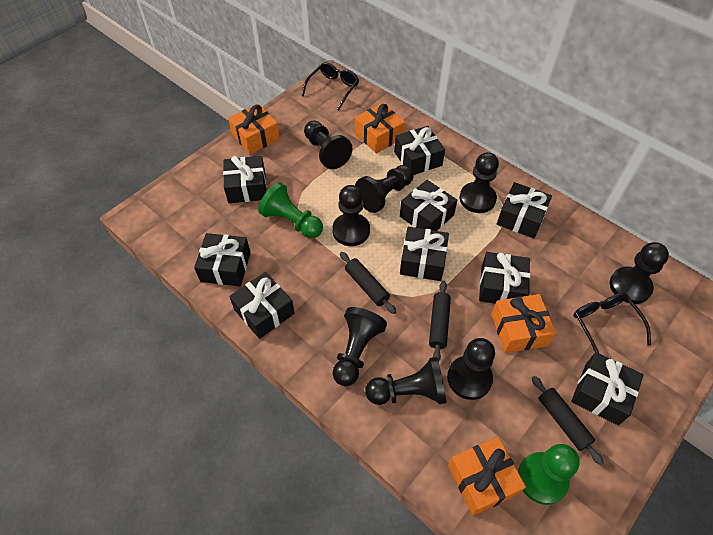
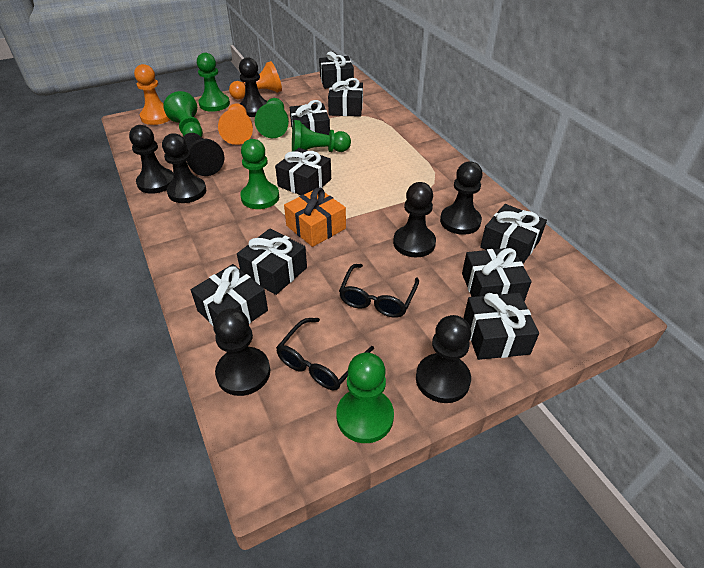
black rolling pin: [340,252,396,314] [429,281,451,361] [532,376,604,465] = 3 -> none = 0
green pawn: [258,182,323,238] [518,444,580,505] = 2 -> [163,91,203,137] [197,53,230,112] [240,139,279,209] [255,98,289,138] [292,120,351,152] [336,353,394,443] = 6
orange gift: [228,103,280,154] [355,103,405,154] [448,437,526,516] [491,294,556,353] = 4 -> [284,187,346,247] = 1
orange pawn: none = 0 -> [134,64,170,125] [218,103,253,145] [229,61,282,100] = 3

